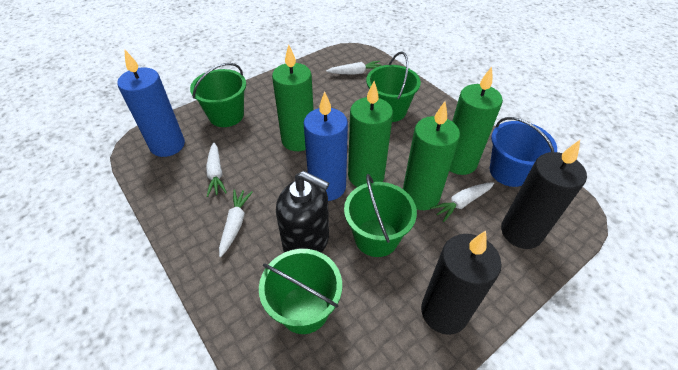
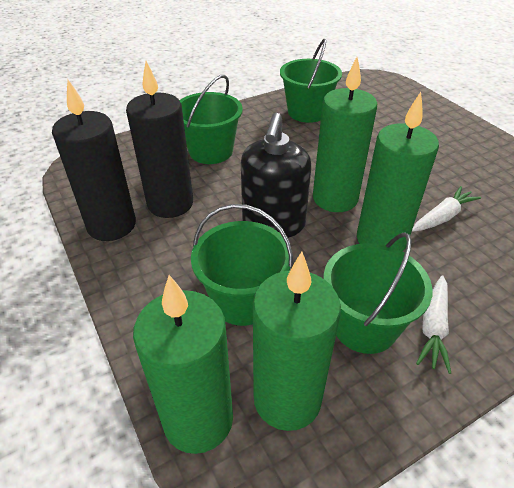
blue bucket: [490,117,557,187] = 1 -> none = 0
blue candle: [117,49,185,157] [304,92,348,201] = 2 -> none = 0
white carrot: [206,142,227,197] [219,190,253,257] [326,61,382,75] [430,182,494,222] = 4 -> [412,186,481,232] [416,275,451,374] = 2

